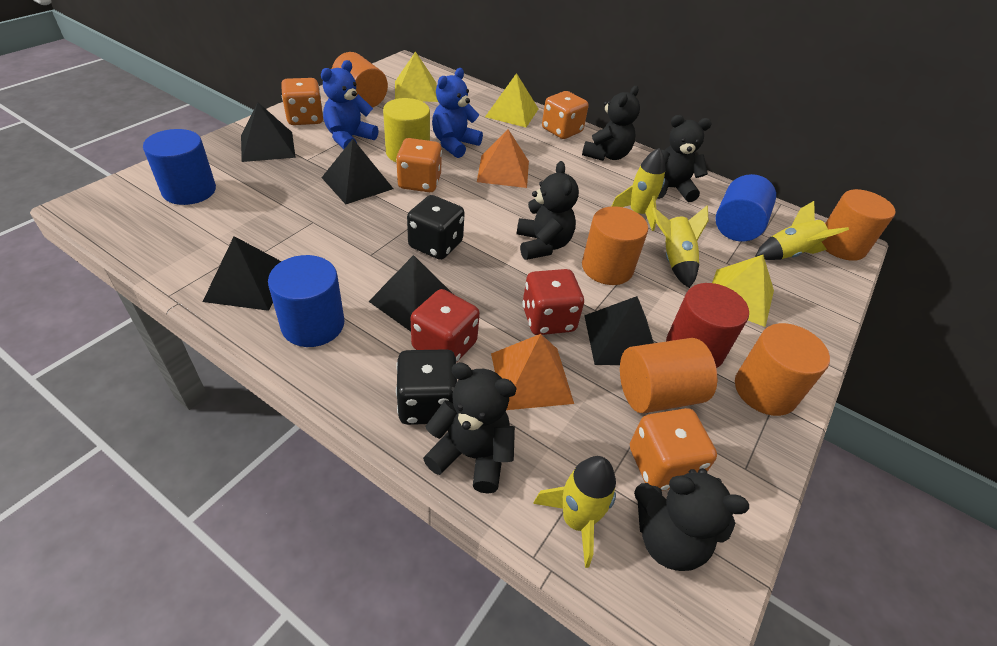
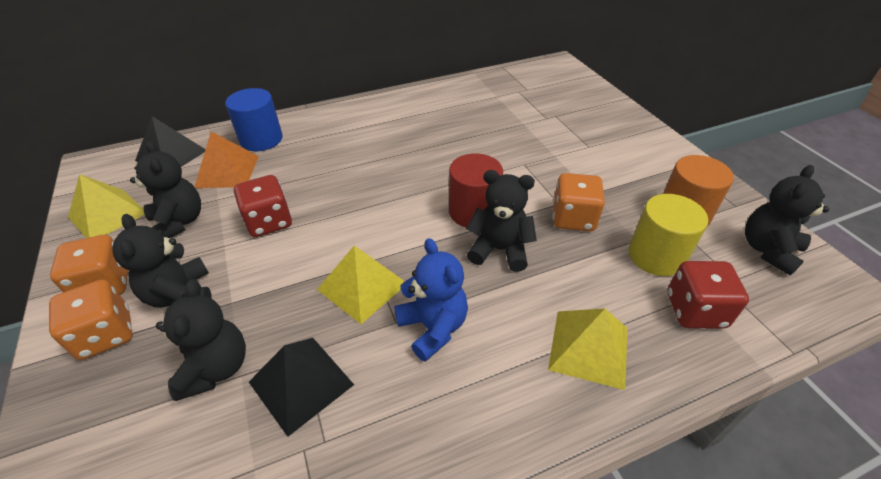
black dice: [396,349,457,425] [407,195,465,260] = 2 -> none = 0
black pyramid: [203,236,282,311] [241,102,296,162] [322,139,393,204] [368,255,453,332] [584,296,654,365] = 5 -> [135,116,206,167] [249,338,354,437] = 2
blue cylinder: [143,129,216,205] [268,255,344,347] [715,174,776,241] = 3 -> [225,88,283,151] = 1
blue teddy bear: [321,60,379,149] [432,68,483,158] = 2 -> [394,238,468,362] = 1
orange cylinder: [332,52,388,107] [582,206,648,285] [620,338,717,414] [735,323,830,416] [822,189,896,261] = 5 -> [663,155,734,226] = 1
orange dice: [281,78,323,125] [396,138,442,192] [542,91,589,139] [630,408,717,491] = 4 -> [49,279,133,360] [50,235,128,295] [553,173,605,231] = 3
orange pyramid: [477,129,529,188] [491,334,574,410] = 2 -> [195,132,259,188] = 1
yellow rocket: [533,456,616,568] [611,148,666,231] [653,206,709,288] [755,201,849,260] = 4 -> none = 0

